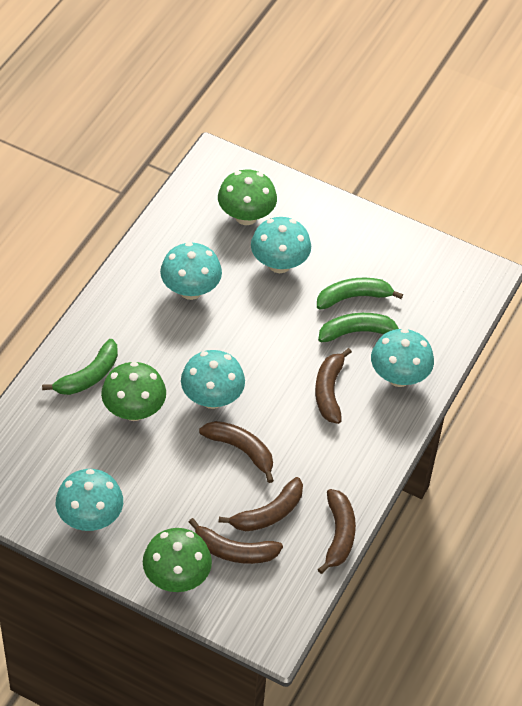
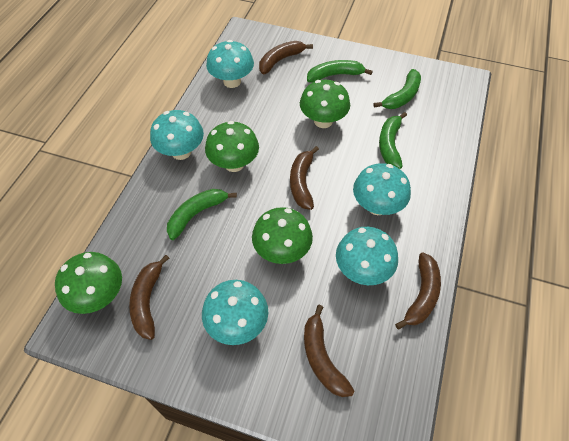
green banana: [42,339,118,395] [317,278,403,309] [318,313,399,342] = 3 -> [167,189,237,240] [307,60,373,83] [374,69,421,109] [379,112,407,169] = 4
green mushroom: [101,362,166,421] [143,528,212,592] [218,170,277,225] = 3 -> [55,252,122,314] [205,121,259,172] [252,207,313,264] [300,80,350,128] = 4

